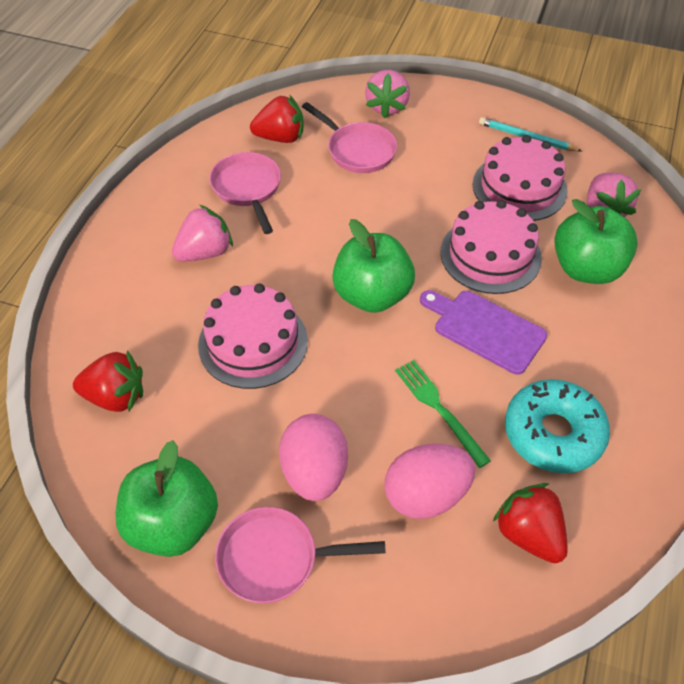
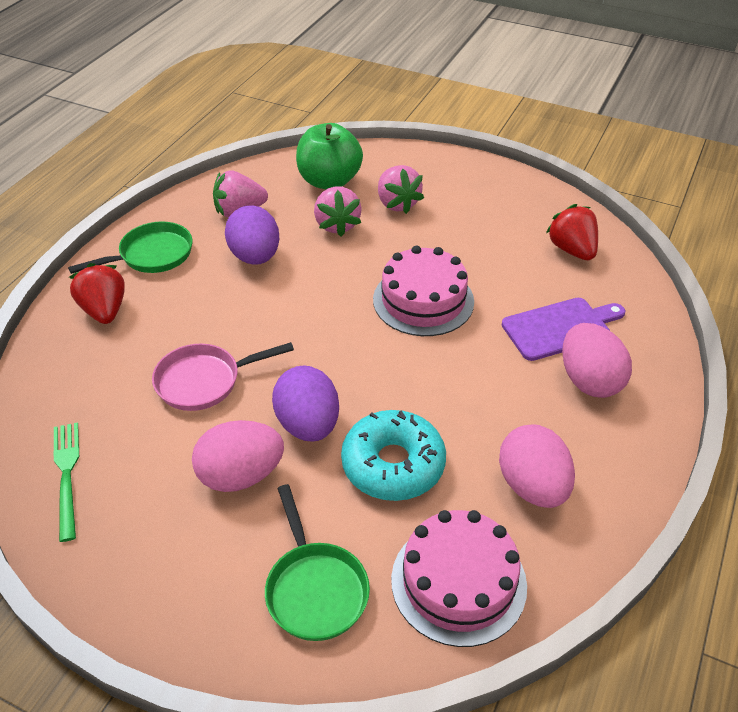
green apple: [116,440,218,557] [332,219,415,313] [554,199,638,284] = 3 -> [296,123,363,189] = 1
green pan: none = 0 -> [68,222,193,274] [265,484,370,641] = 2
pink cake: [198,283,308,389] [440,200,542,294] [473,135,568,221] = 3 -> [373,246,474,336] [391,510,527,647] = 2
pink egg: [279,414,348,501] [384,444,476,519] = 2 -> [192,420,284,492] [499,424,575,508] [562,323,632,398] = 3
pink pan: [209,152,281,234] [215,507,386,603] [302,102,397,173] = 3 -> [152,342,294,411] = 1
purple egg: none = 0 -> [225,205,279,265] [272,366,339,441] = 2
red strawberry: [73,350,143,412] [250,95,304,143] [493,483,568,563] = 3 -> [69,263,125,324] [546,204,598,260] = 2
turquoise pencil: [479,117,582,151] = 1 -> none = 0

